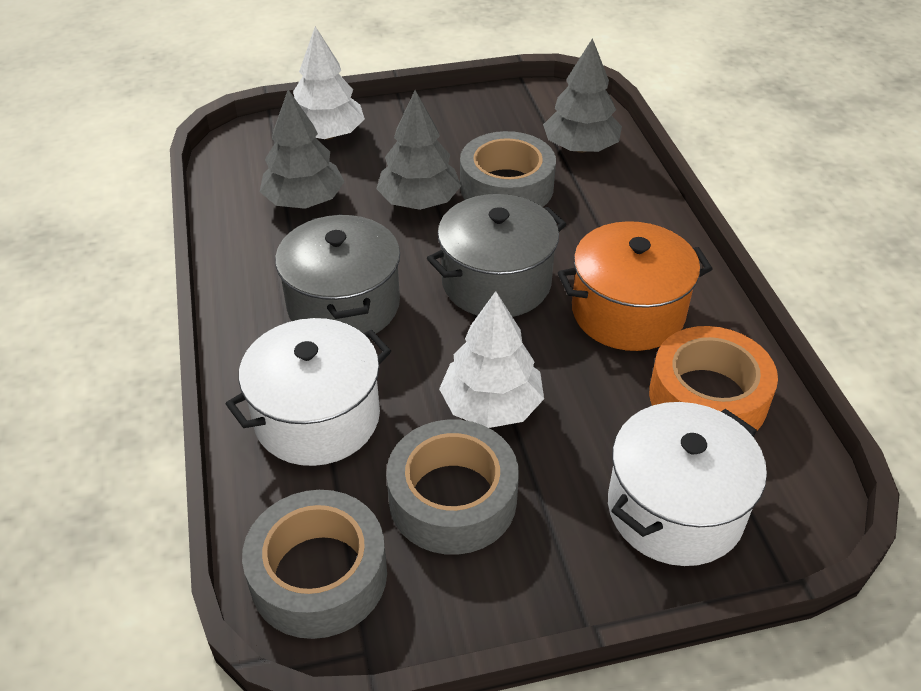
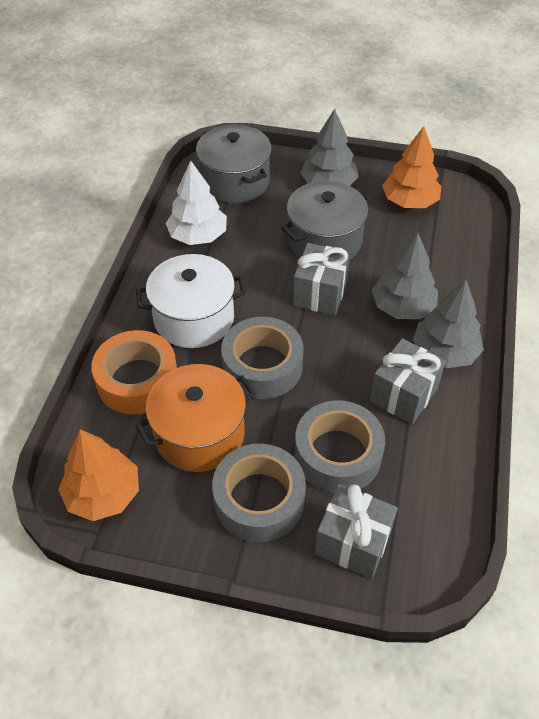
grey gift: none = 0 -> [293,243,351,315] [315,484,398,579] [370,338,446,424] = 3
orange tree: none = 0 -> [58,429,139,521] [382,126,441,208] = 2
white pot: [226,318,391,466] [608,402,767,566] = 2 -> [136,254,246,348] = 1
white tree: [293,26,365,140] [439,291,544,428] = 2 -> [166,161,227,245] = 1

